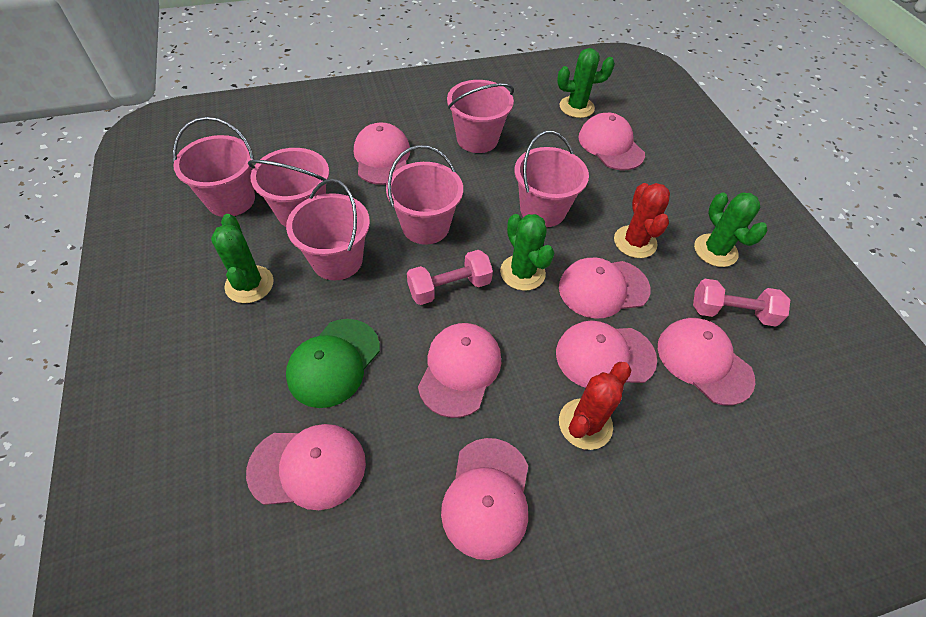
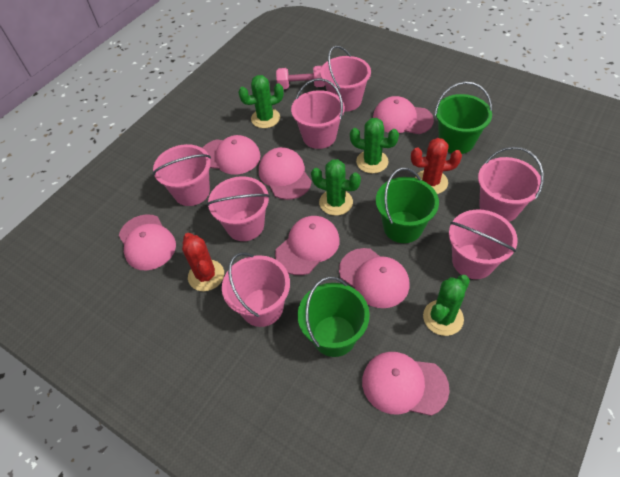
green bucket: none = 0 -> [297,277,370,357] [376,168,439,243] [435,82,492,154] = 3
green cap: [286,319,380,408] = 1 -> none = 0
pink bucket: [173,117,255,217] [248,148,329,227] [286,179,370,280] [386,145,463,244] [447,80,514,153] [515,131,589,227] = 6 -> [153,144,211,206] [207,176,270,241] [222,252,290,327] [291,78,345,149] [320,46,371,112] [449,210,518,279] [478,147,544,222] = 7
pink cap: [246,424,366,510] [354,123,410,185] [418,323,501,418] [441,438,528,560] [556,321,657,388] [559,258,650,319] [579,113,645,170] [658,318,755,406] = 8 -> [119,214,176,271] [203,135,260,175] [259,147,312,200] [275,216,340,275] [339,248,409,308] [362,352,450,416] [373,96,434,134] = 7
pink dumbbell: [407,250,493,305] [693,279,790,326] = 2 -> [276,66,325,89] = 1

